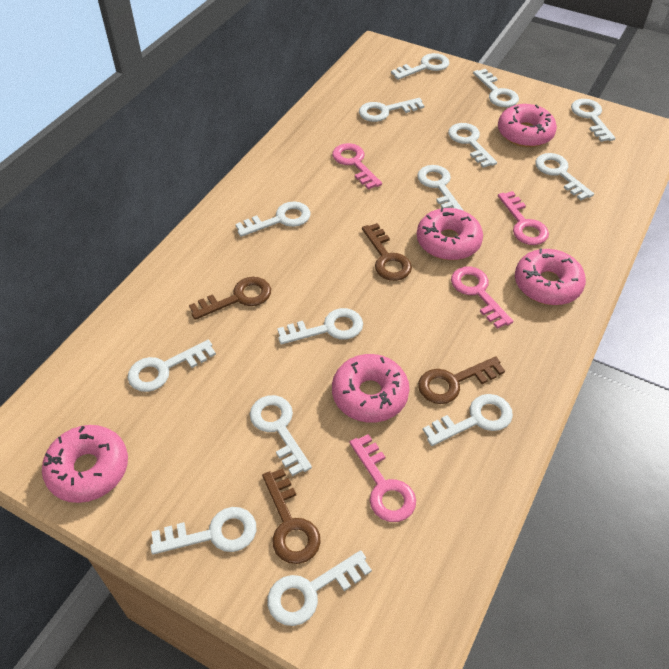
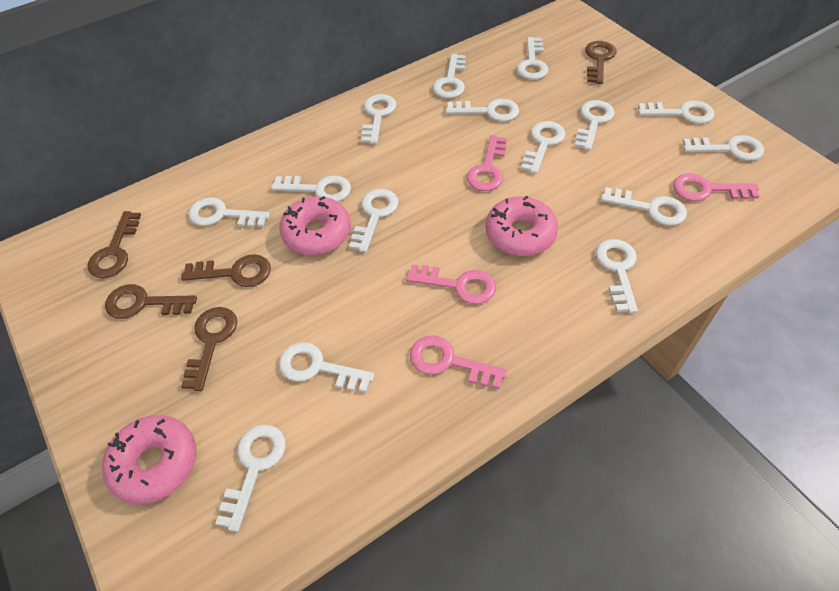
brown key: [189,277,271,320] [262,468,321,564] [362,223,412,281] [418,356,505,404] = 4 -> [88,211,141,278] [105,284,197,319] [181,254,271,287] [181,307,237,391] [585,41,616,84] = 5
pink donut: [42,425,128,503] [332,354,409,423] [417,207,483,260] [498,104,557,147] [515,248,586,305] = 5 -> [102,415,196,505] [279,196,351,255] [486,196,558,256] = 3
white key: [128,340,216,392] [150,507,256,555] [235,201,311,237] [250,395,312,476] [267,550,372,626] [277,308,363,344] [359,98,424,122] [391,53,449,80] [417,165,464,211] [423,394,513,446] [448,123,497,168] [473,69,519,107] [535,153,594,200] [571,99,615,142] = 14 -> [188,197,270,227] [215,425,286,532] [271,175,351,202] [279,342,375,393] [349,189,399,253] [361,94,396,144] [433,54,466,98] [446,99,519,122] [517,37,548,80] [521,121,566,174] [575,100,615,151] [595,239,638,313] [601,187,687,226] [638,101,715,124] [683,135,764,161] = 15

